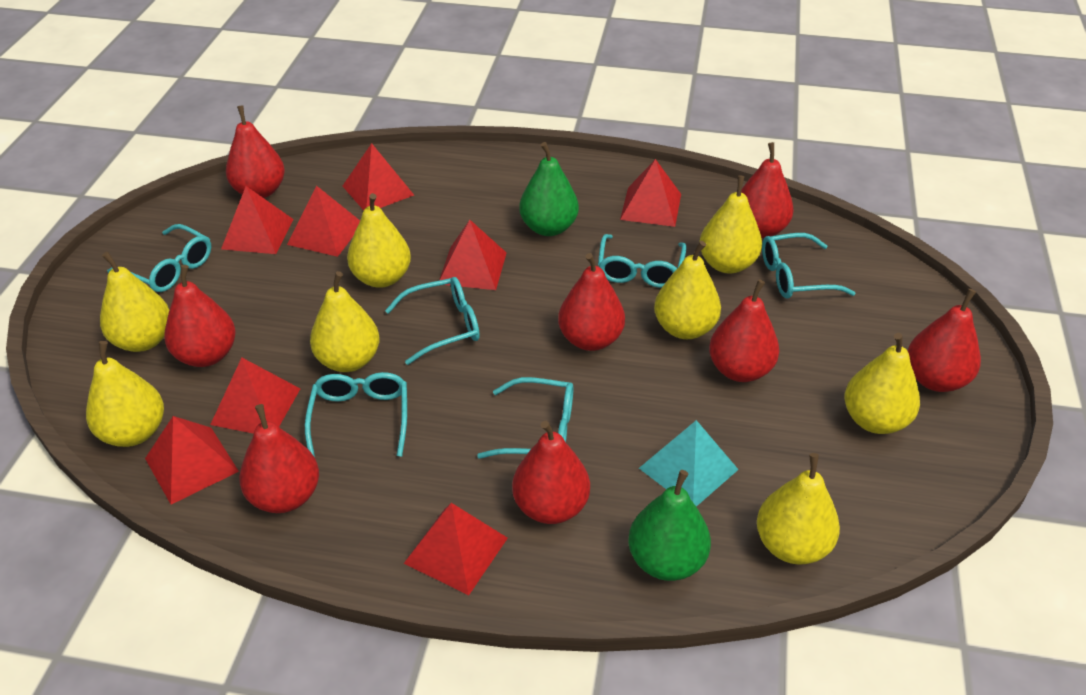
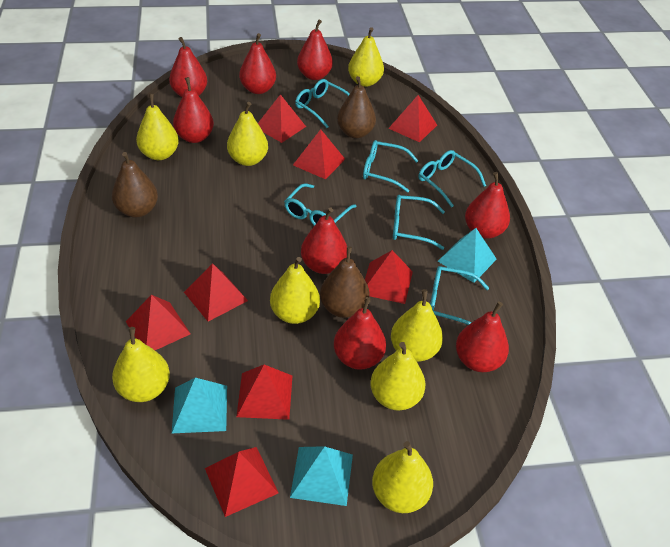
brown pear: none = 0 -> [112,152,158,218] [320,246,370,318] [337,76,376,138] = 3
green pear: [519,142,579,236] [628,470,711,581] = 2 -> none = 0
turquoise pyramid: [639,420,739,507] = 1 -> [172,378,227,433] [290,446,353,506] [438,228,497,283] = 3

